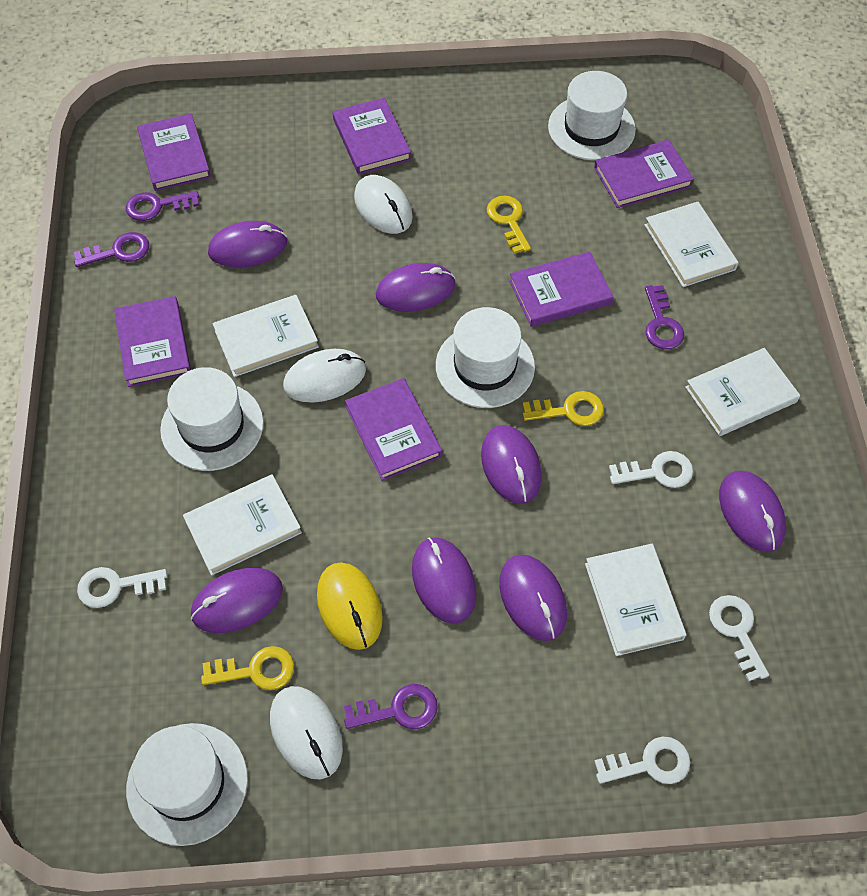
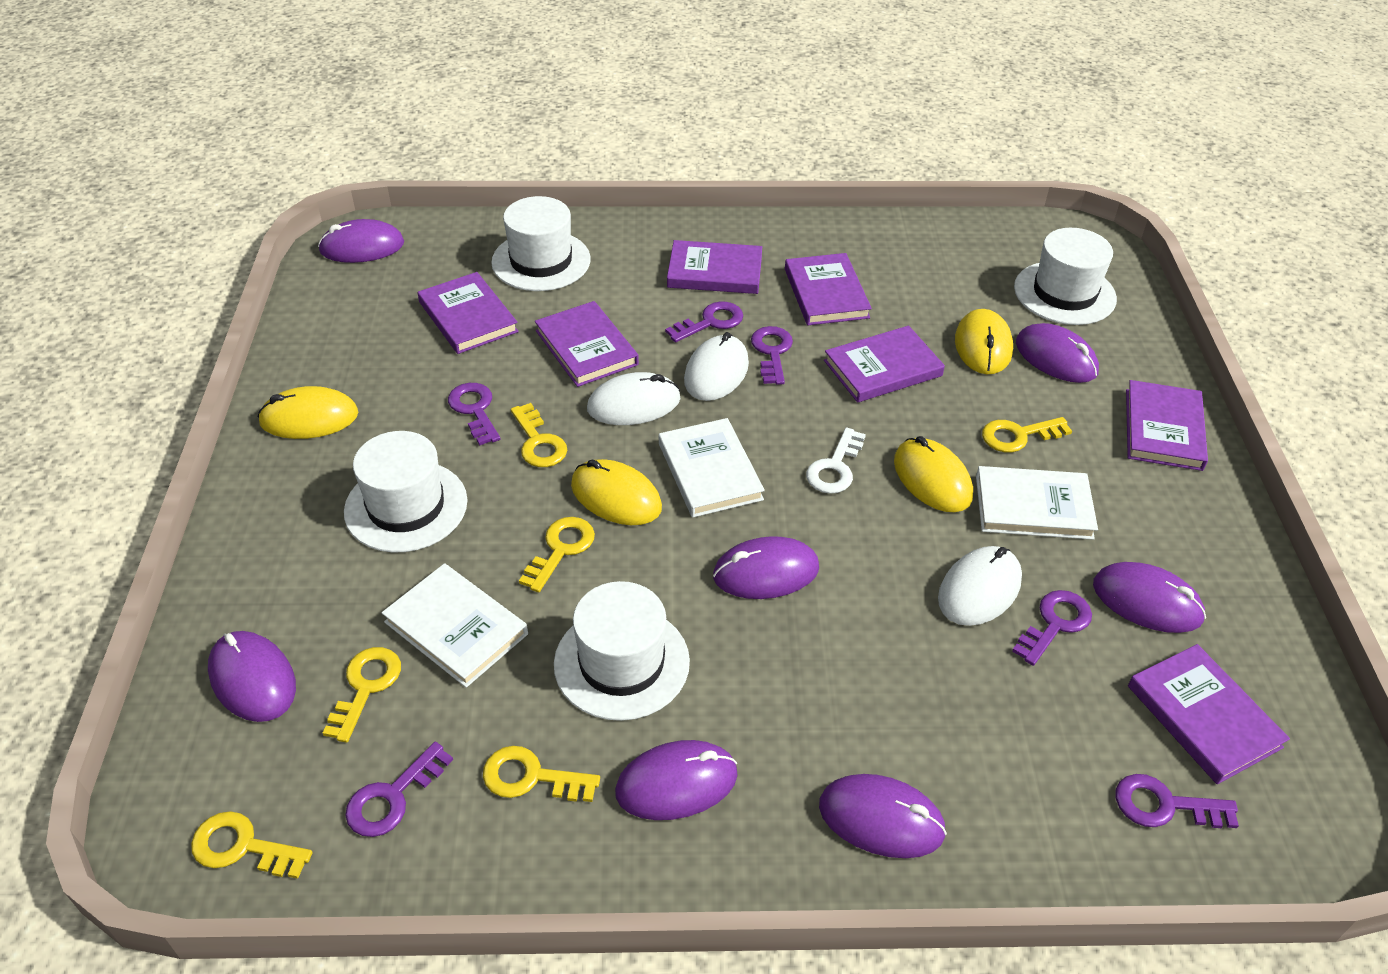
purple book: [114,296,191,387] [137,114,211,191] [332,98,411,175] [345,378,442,481] [509,252,613,327] [594,140,694,208] = 6 -> [418,272,519,354] [535,301,639,387] [667,240,762,294] [785,253,872,325] [824,326,945,403] [1126,380,1208,471] [1128,644,1290,784] = 7
purple key: [74,232,149,267] [126,191,199,221] [344,684,438,729] [645,285,684,349] = 4 -> [345,742,453,837] [448,383,501,446] [665,301,743,343] [751,326,793,385] [1012,590,1092,666] [1116,774,1239,828] = 6
white book: [183,474,302,576] [213,295,319,377] [585,544,686,656] [645,202,738,287] [685,348,800,436] = 5 -> [382,563,528,688] [659,418,765,518] [976,466,1098,540] = 3
white key: [77,567,167,608] [594,737,690,784] [609,451,693,488] [709,595,769,682] = 4 -> [806,427,866,494] = 1
yellow key: [201,646,294,690] [487,196,531,254] [523,391,604,426] = 3 -> [191,811,313,879] [323,647,401,743] [483,746,600,802] [511,403,567,467] [519,517,595,592] [982,417,1072,453] = 6
yellow mouse: [317,562,383,650] = 1 -> [257,386,358,439] [571,459,662,525] [894,436,973,512] [955,309,1013,374] = 4

